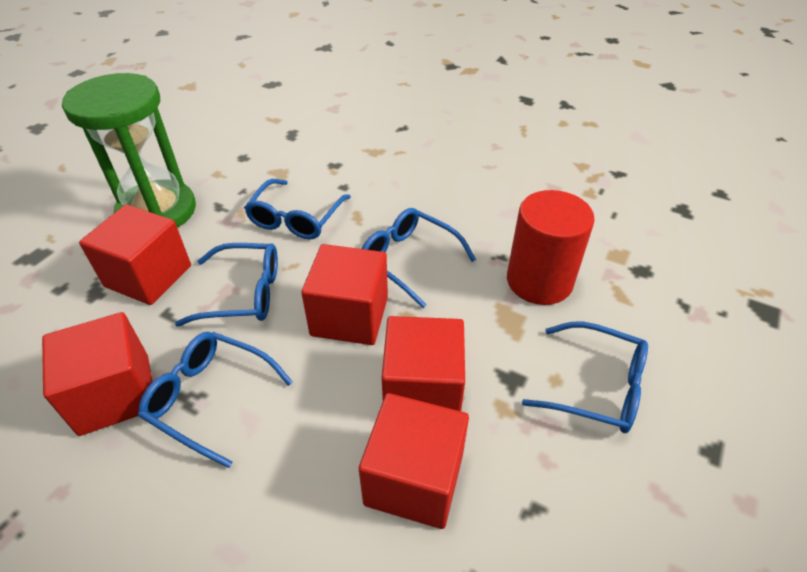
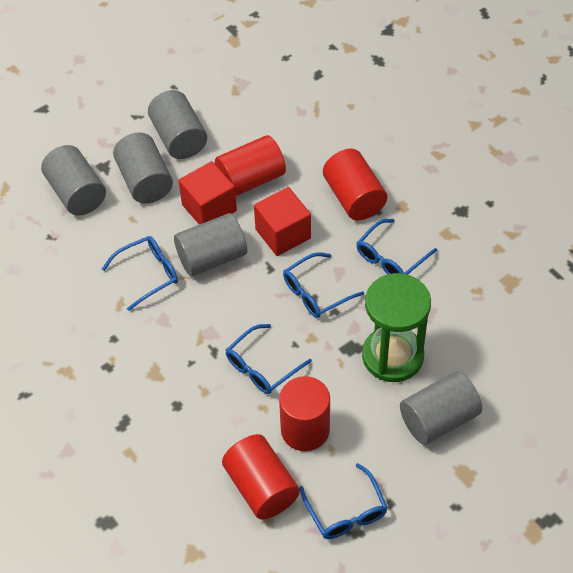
grey cylinder: none = 0 -> [41,145,106,215] [113,133,173,203] [148,90,207,159] [174,213,247,276] [400,371,482,445] = 5
red cube: [42,312,152,436] [79,204,191,305] [301,244,388,345] [359,393,469,529] [382,316,465,411] = 5 -> [179,161,237,225] [254,187,311,256] = 2
red cylinder: [507,190,595,305] = 1 -> [215,135,286,196] [222,434,300,519] [279,376,330,451] [323,149,387,220] = 4

